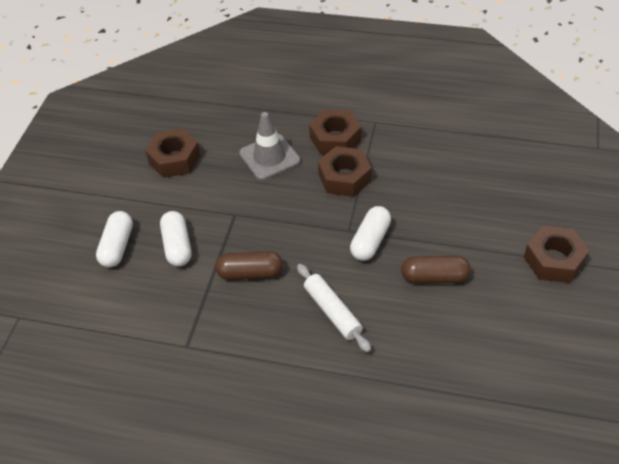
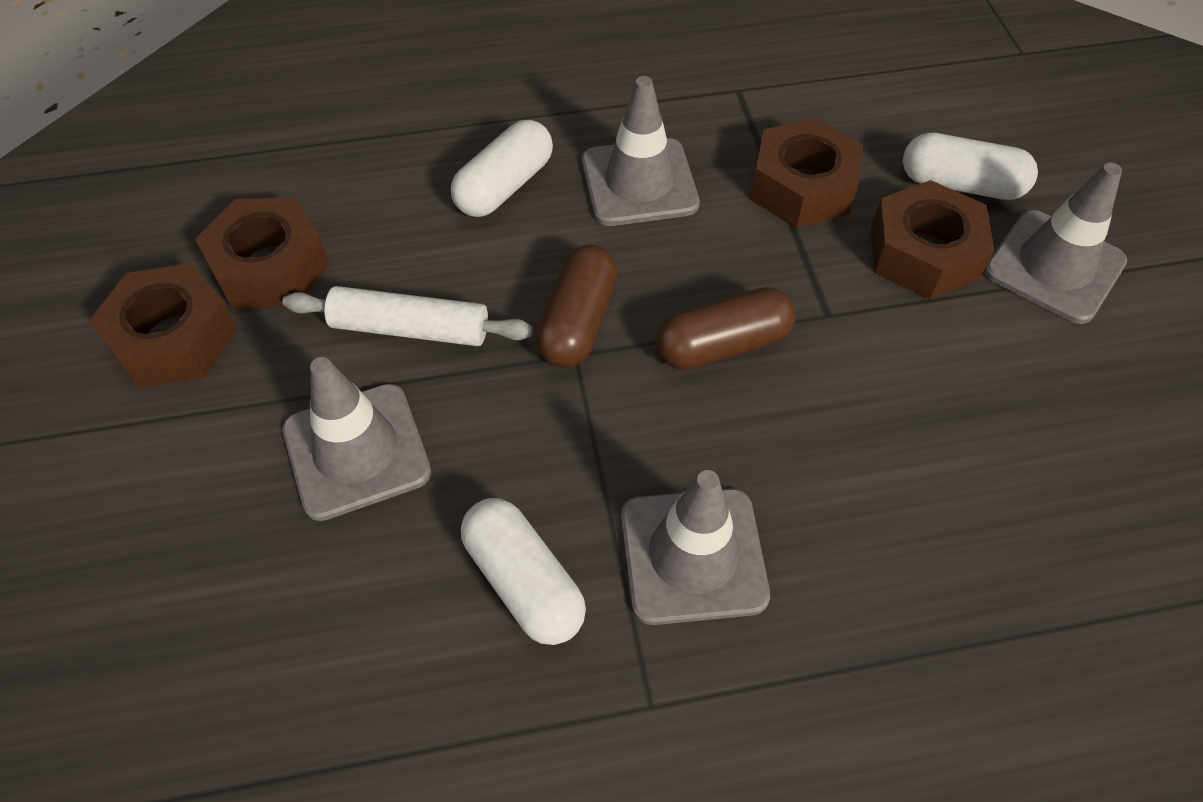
grey traffic cone: [239,112,300,180] = 1 -> [283,357,431,521] [582,76,700,226] [621,470,770,625] [984,163,1127,324] = 4

